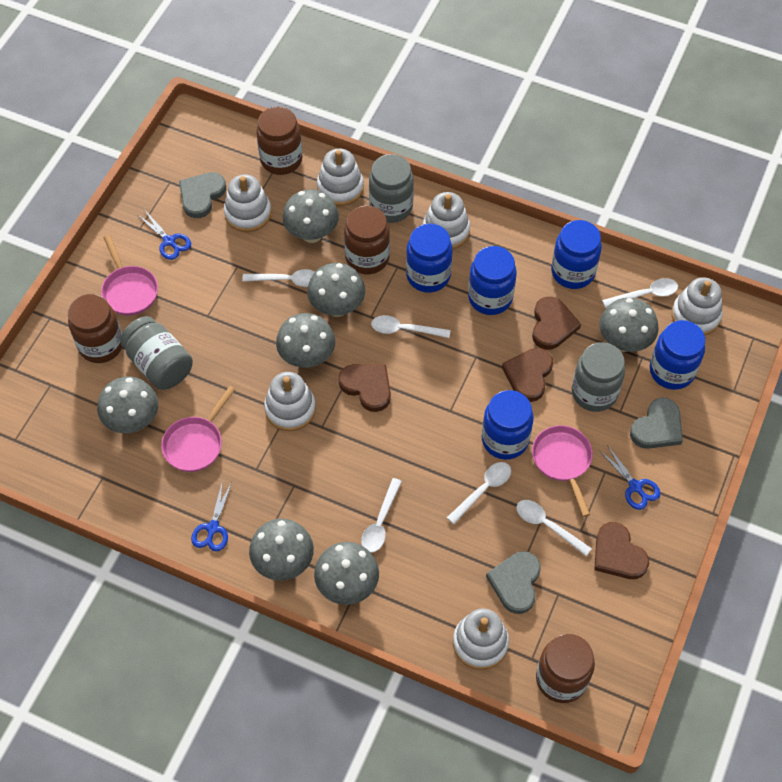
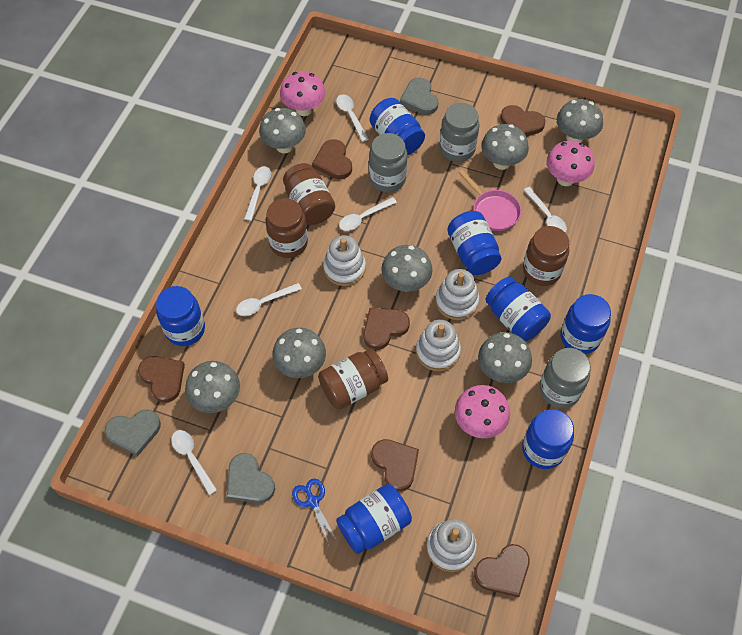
blue jar: [406,224,453,293] [468,246,517,315] [482,390,534,460] [551,220,602,289] [650,320,705,390] = 5 -> [156,286,205,346] [336,484,412,554] [370,98,425,155] [447,211,501,275] [485,276,551,341] [522,409,574,469] [561,294,611,354] = 7
blue scissors: [138,211,191,260] [191,480,232,551] [599,445,661,510] = 3 -> [292,479,337,545] = 1
brown heart: [338,364,391,412] [502,348,553,402] [532,296,581,350] [594,522,649,579] = 4 -> [138,356,185,403] [312,139,352,179] [363,308,410,350] [371,439,419,492] [474,544,530,597] [500,105,546,137] = 6
pink mushroom: none = 0 -> [280,71,325,116] [455,385,510,438] [546,141,595,186] = 3
pink pan: [101,235,158,316] [161,386,236,472] [532,425,593,517] = 3 -> [458,170,521,231] = 1
white stacking toy: [224,174,272,232] [264,372,316,431] [317,149,364,206] [423,192,470,249] [453,609,509,670] [672,277,723,336] = 6 -> [323,235,366,286] [416,320,461,371] [426,519,477,572] [435,269,479,320] = 4

